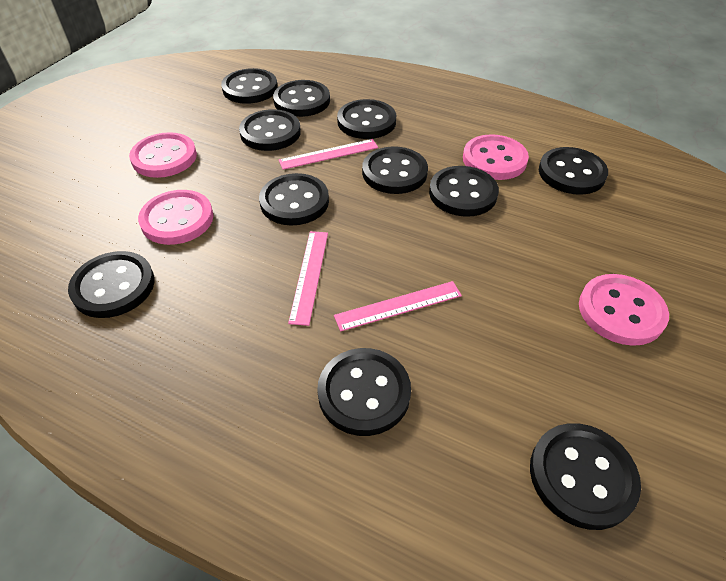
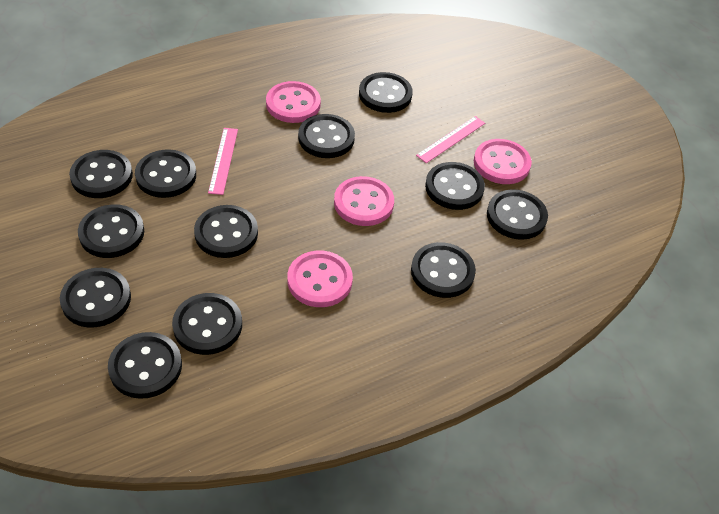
black button: [68,251,155,318] [221,68,278,104] [239,109,301,151] [259,173,329,226] [273,80,330,117] [317,348,411,436] [337,99,396,139] [362,147,428,194] [429,166,499,217] [530,423,641,530] [539,147,608,195] = 11 -> [60,268,131,328] [69,150,133,198] [78,204,144,258] [108,332,182,399] [135,149,196,198] [172,293,242,355] [194,205,258,258] [298,114,355,158] [359,72,413,113] [411,242,476,298] [425,162,485,210] [487,189,548,240] = 12
pink ruler: [279,139,378,170] [288,231,328,326] [334,281,462,332] = 3 -> [208,128,238,195] [416,116,485,163] = 2

